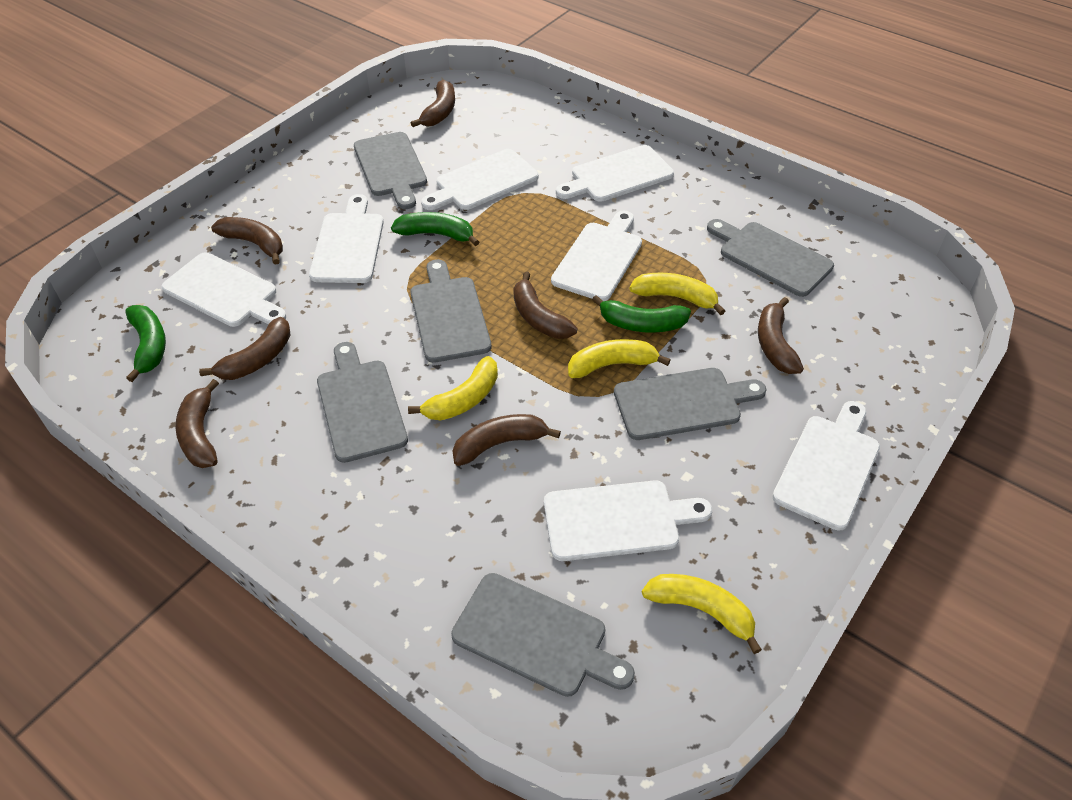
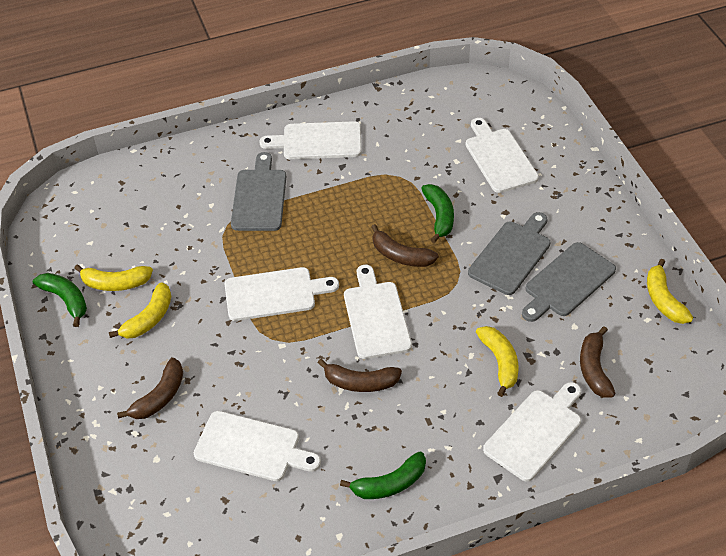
brown banana: [176,379,219,468] [199,317,291,380] [211,217,283,265] [411,79,455,127] [452,414,561,466] [514,272,577,339] [758,297,804,374] = 7 -> [117,358,183,419] [318,359,402,392] [371,224,439,267] [580,326,616,397] = 4
grey cutting board: [317,342,408,463] [354,132,427,209] [410,259,491,363] [451,573,635,697] [614,368,766,440] [707,219,834,297] = 6 -> [231,152,286,231] [468,212,551,295] [522,242,616,322] = 3
white cutting board: [162,253,286,327] [309,194,384,283] [421,149,538,210] [544,480,712,561] [551,210,642,301] [556,145,674,202] [772,401,880,531] = 7 -> [194,411,321,481] [225,267,339,321] [259,121,362,159] [344,265,412,359] [466,118,539,193] [483,382,581,482] = 6

